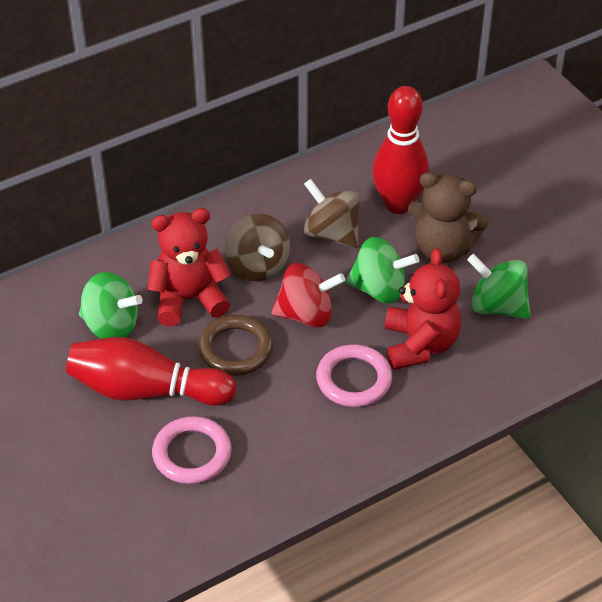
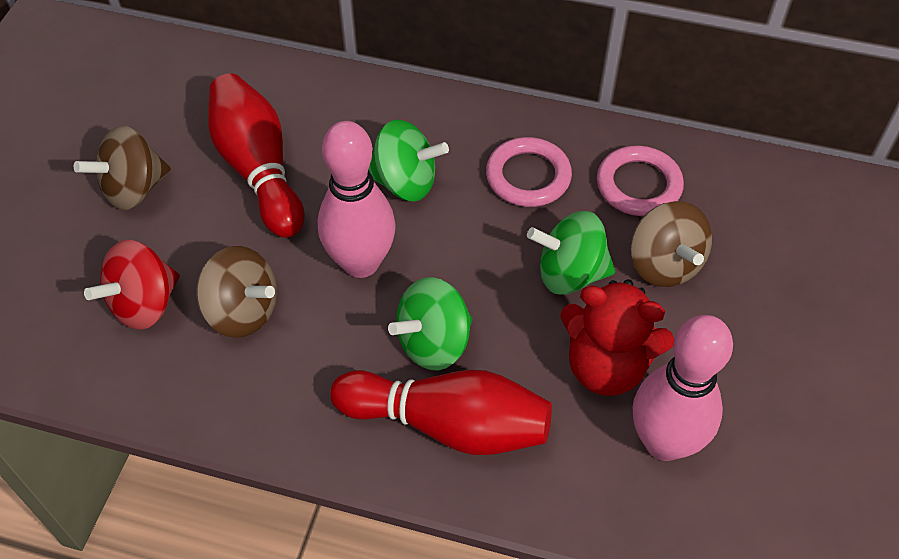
brown ring: [198,315,273,376] = 1 -> none = 0
brown spinning top: [225,214,290,281] [304,179,360,248] = 2 -> [74,125,171,210] [196,246,277,338] [630,201,712,287] = 3
brown teddy bear: [408,172,489,263] = 1 -> none = 0
pink bowling pin: none = 0 -> [318,121,396,278] [633,315,733,461] = 2
red teddy bear: [147,208,231,326] [385,248,461,370] = 2 -> [560,280,674,396] = 1

